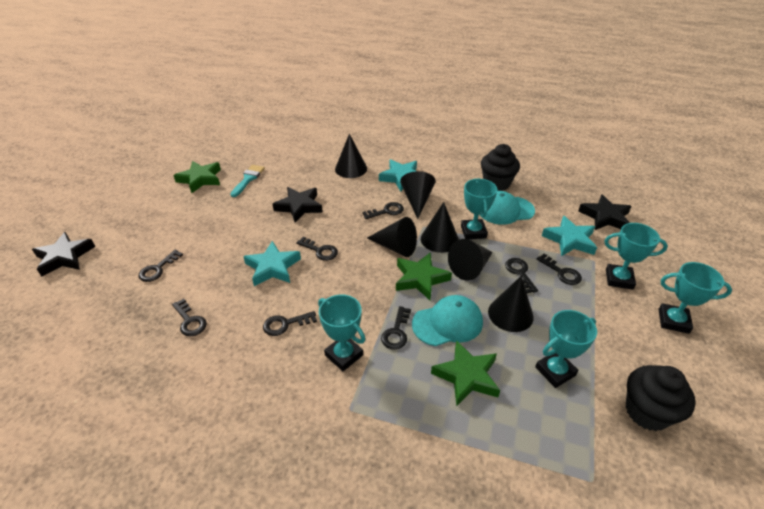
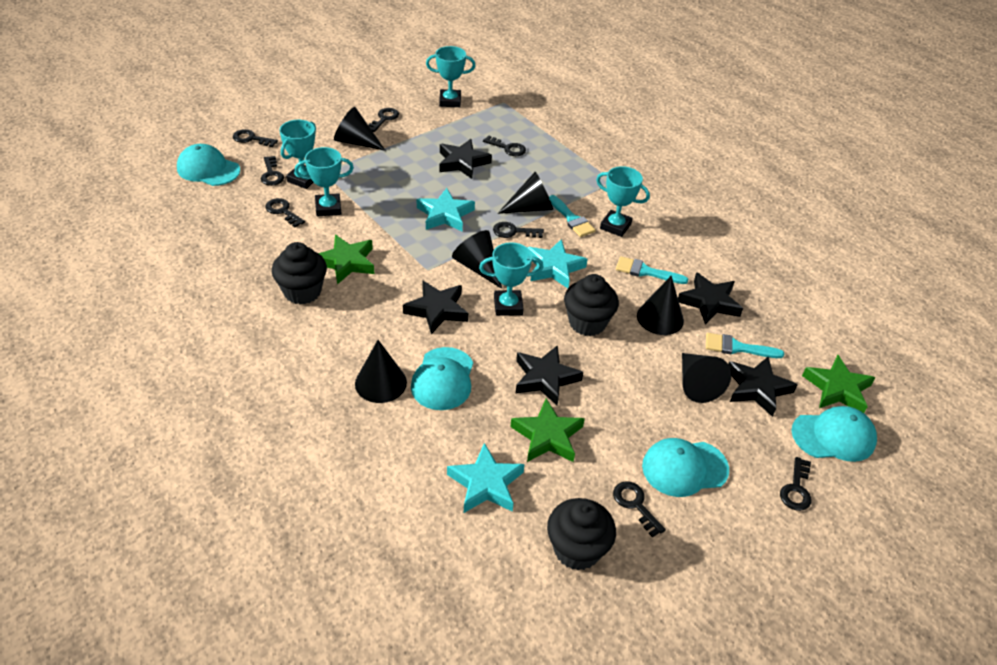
black cupcake: [481,144,520,191] [626,365,696,431] = 2 -> [272,242,327,304] [547,498,616,571] [564,274,619,336] = 3
black star: [32,232,96,277] [272,187,323,223] [578,194,631,230] = 3 -> [403,280,468,335] [440,139,492,179] [516,345,583,406] [678,272,743,325] [728,357,798,417] = 5
turquoise brush: [230,165,265,197] = 1 -> [549,195,596,237] [616,256,688,284] [706,333,784,358] = 3
turquoise cap: [412,295,483,346] [479,191,535,225] = 2 -> [177,144,240,186] [411,347,473,410] [642,438,729,497] [792,406,877,462] = 4

